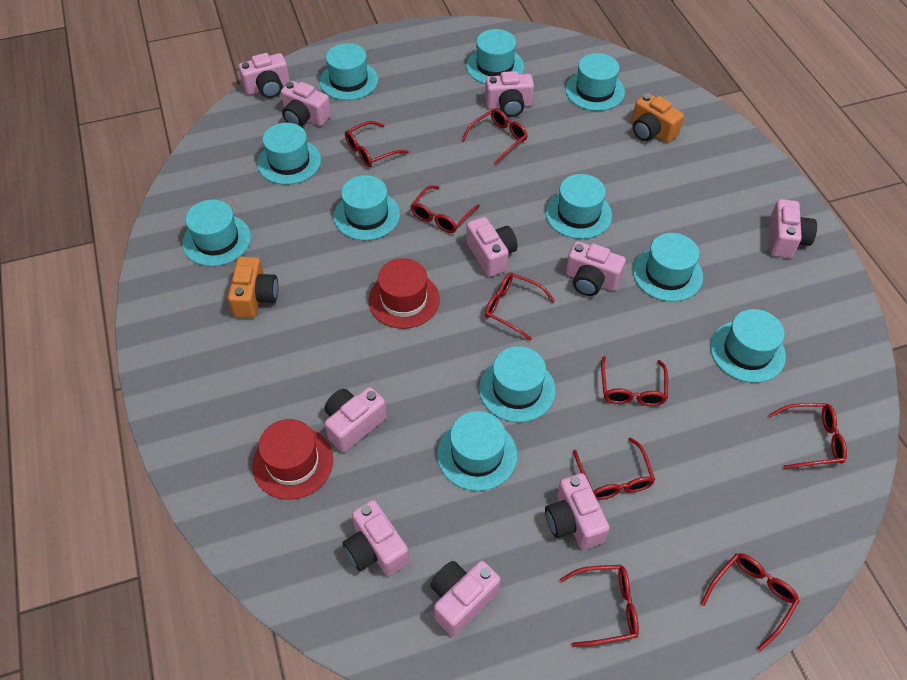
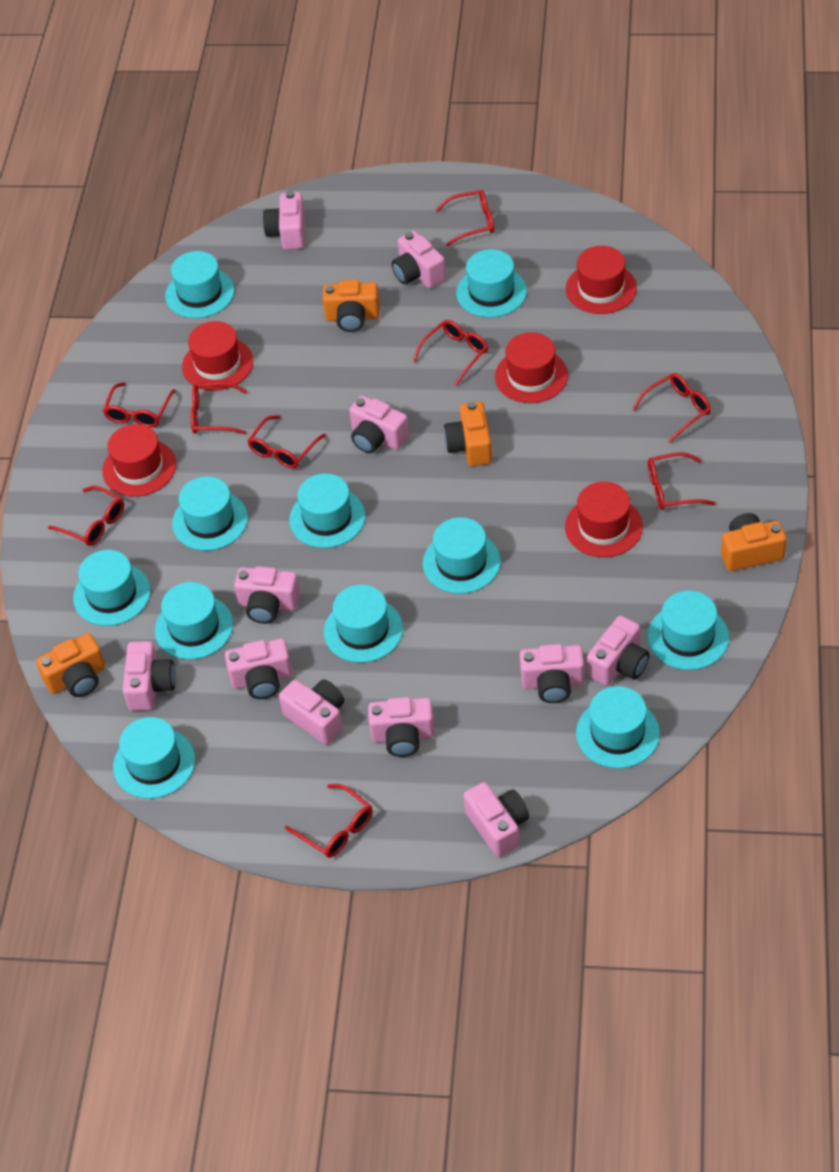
orange camera: [228,257,278,318] [632,93,684,143] = 2 -> [36,633,105,697] [322,280,380,332] [444,401,492,466] [721,513,787,571] = 4
pink camera: [238,53,290,98] [281,81,331,127] [324,387,387,453] [343,500,409,576] [430,561,501,636] [466,217,518,277] [485,71,534,117] [545,473,610,550] [566,241,626,296] [769,199,817,258] = 10 -> [123,641,176,711] [225,639,292,699] [234,566,300,624] [263,191,305,250] [279,679,344,745] [349,396,409,453] [368,697,435,757] [392,231,446,288] [463,782,529,857] [520,644,585,703] [587,615,650,686] = 11
red hat: [252,419,333,500] [368,258,440,329] = 2 -> [102,424,176,497] [182,321,253,391] [495,332,568,403] [565,482,643,557] [566,246,637,314] = 5

